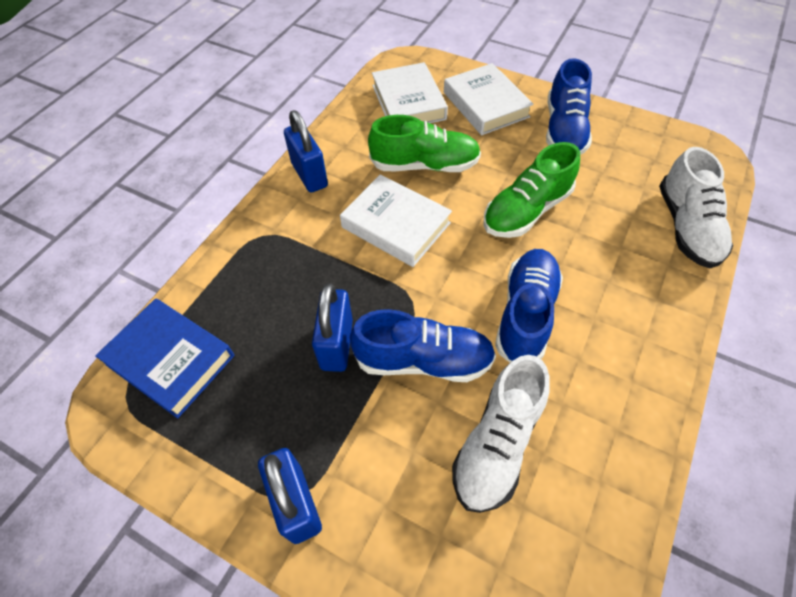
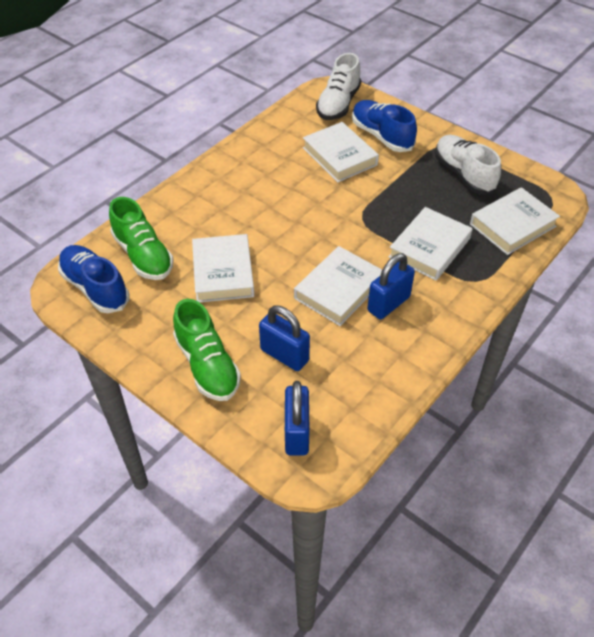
blue book: [95,298,234,418] = 1 -> none = 0
blue shoe: [350,309,496,382] [495,249,563,363] [546,58,592,155] = 3 -> [58,245,129,313] [352,100,417,152] = 2
white book: [340,174,452,267] [372,62,448,123] [444,63,533,135] = 3 -> [192,234,254,302] [294,246,382,326] [303,122,379,182] [388,207,472,281] [470,187,560,255] = 5

